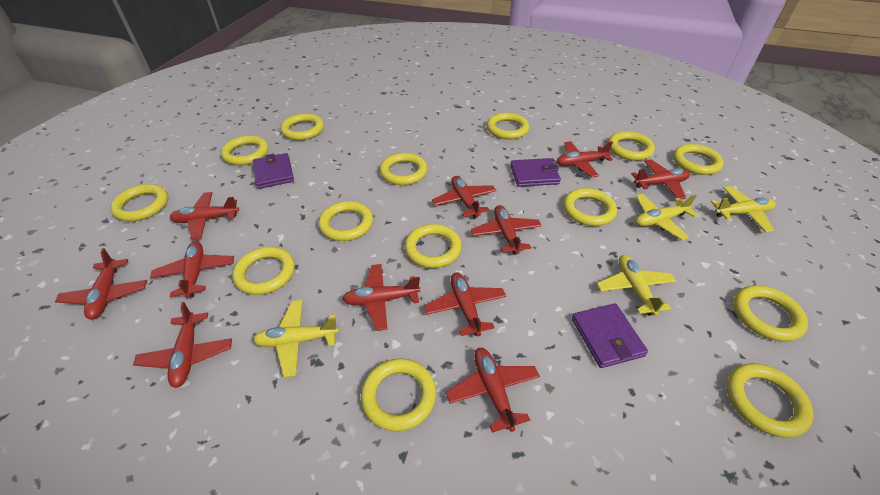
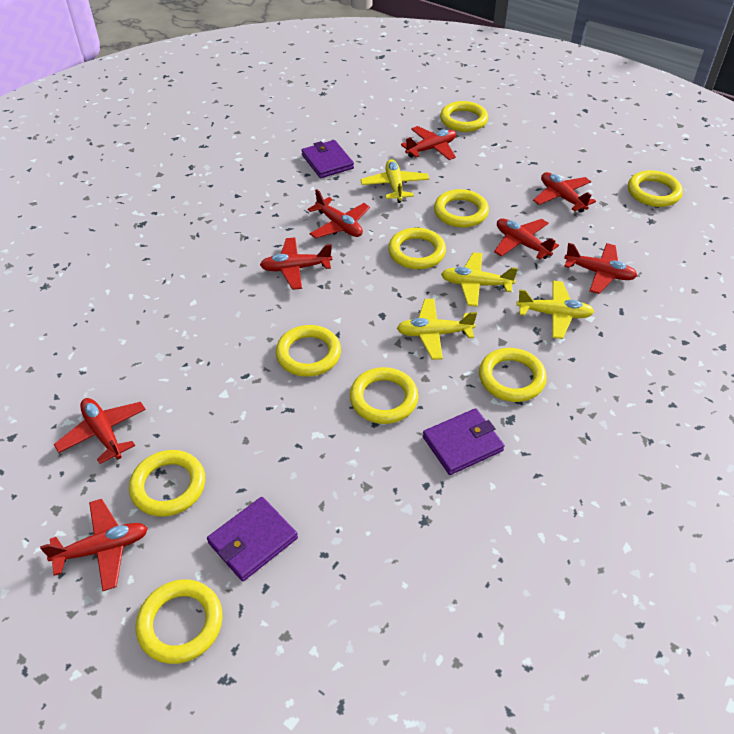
red plane: [55,248,147,320] [133,302,232,388] [150,241,234,298] [169,192,239,240] [342,264,421,331] [424,272,506,336] [432,176,497,219] [446,348,540,433] [471,205,542,255] [556,141,613,177] [631,159,690,199] = 11 -> [40,499,148,591] [54,398,146,464] [260,237,332,290] [308,189,370,239] [401,126,456,160] [494,219,559,259] [533,172,596,213] [564,243,637,294] = 8
yellow ring: [110,184,168,221] [221,135,268,165] [232,247,295,295] [280,113,324,140] [318,201,373,241] [361,358,436,431] [380,153,427,185] [405,224,462,268] [487,113,529,139] [563,188,617,226] [608,131,655,161] [673,144,724,175] [727,363,814,438] [733,285,808,342] = 14 -> [129,450,205,517] [136,579,223,664] [276,325,341,377] [350,367,419,424] [388,228,446,269] [434,189,489,228] [440,101,488,132] [479,348,547,402] [628,170,683,207] = 9

